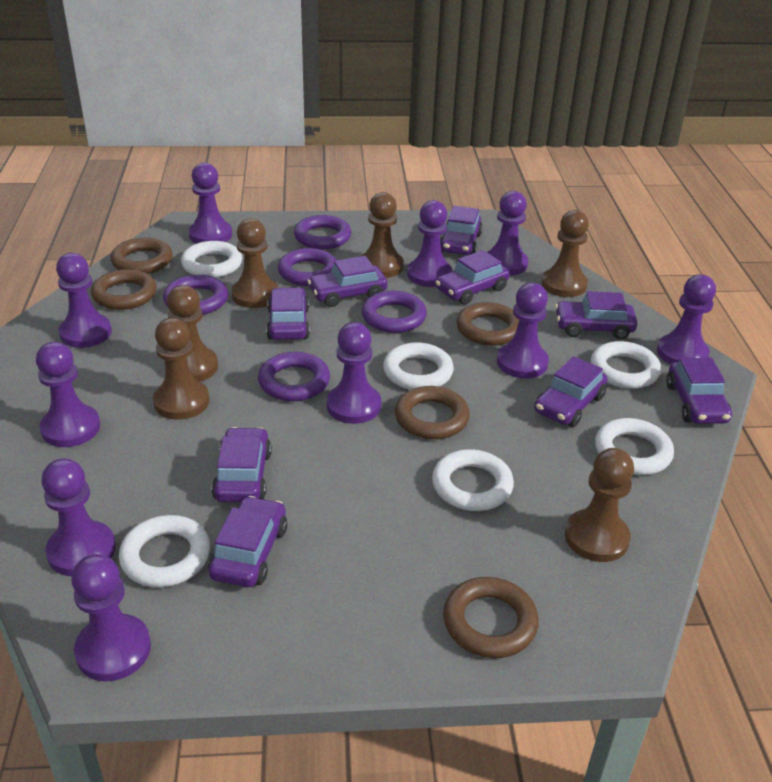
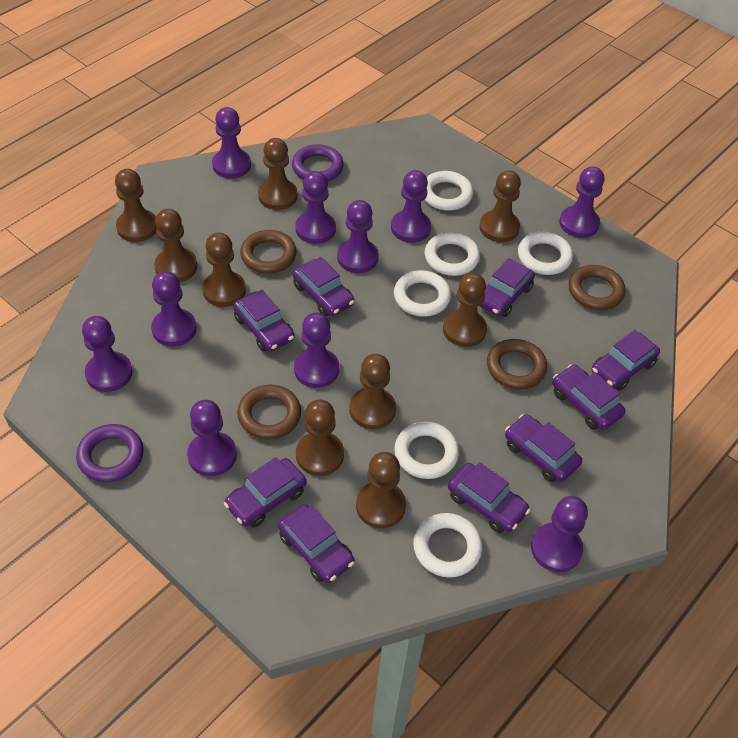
brown pawn: [153,318,210,420] [164,285,218,382] [231,218,279,308] [361,192,404,278] [541,210,589,297] [565,448,634,562] = 6 -> [115,169,157,242] [154,209,197,282] [202,232,246,307] [258,138,298,210] [296,400,344,476] [350,354,396,429] [356,452,406,528] [443,273,487,347] [480,170,521,242] = 9
brown ring: [91,269,157,310] [110,238,172,274] [395,386,470,439] [443,577,539,658] [456,302,519,346] = 5 -> [237,385,301,439] [240,230,297,274] [487,339,547,390] [569,265,626,310] = 4
purple ring: [163,275,228,315] [258,352,330,401] [278,248,337,286] [294,215,351,249] [362,291,427,333] = 5 -> [76,424,144,482] [292,144,344,181] = 2

